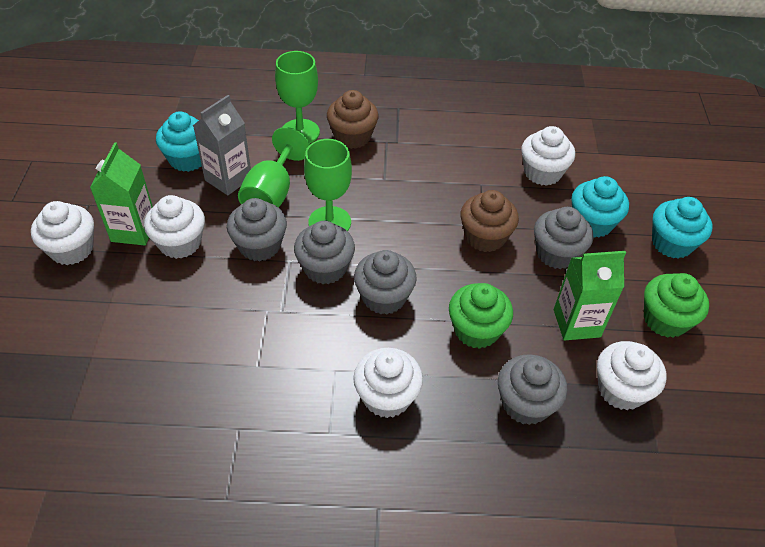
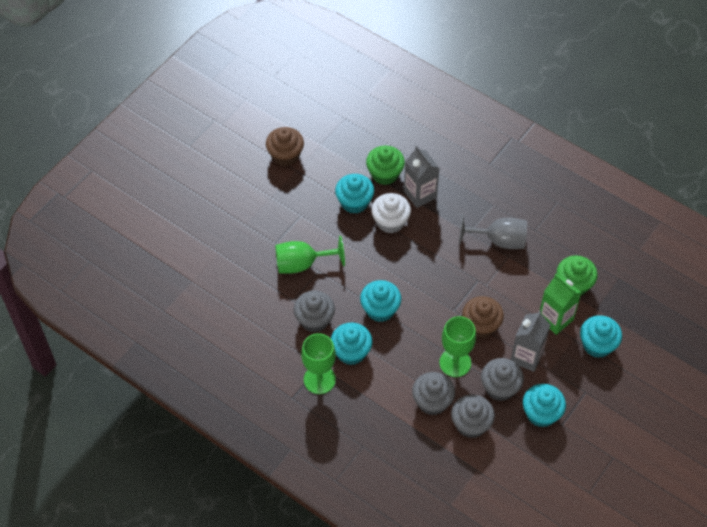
green carton: [90,142,153,246] [554,251,626,341] = 2 -> [540,274,581,335] = 1
grey carton: [193,95,251,195] = 1 -> [404,146,440,208] [511,310,551,372] = 2
grey cupcake: [227,198,287,261] [294,221,355,284] [354,250,417,315] [498,354,567,425] [534,207,593,269] = 5 -> [293,291,335,333] [412,372,455,416] [451,395,495,438] [481,358,524,401] = 4
grey goblet: none = 0 -> [459,214,527,249] = 1
turquoise cupcake: [156,111,202,172] [572,176,629,238] [652,197,712,259] = 3 -> [331,323,372,365] [335,174,374,214] [360,280,401,322] [523,384,566,427] [580,315,622,358] = 5
white cupcake: [31,201,94,265] [144,195,205,259] [353,348,423,418] [521,126,575,186] [597,341,666,410] = 5 -> [371,193,411,233] = 1

